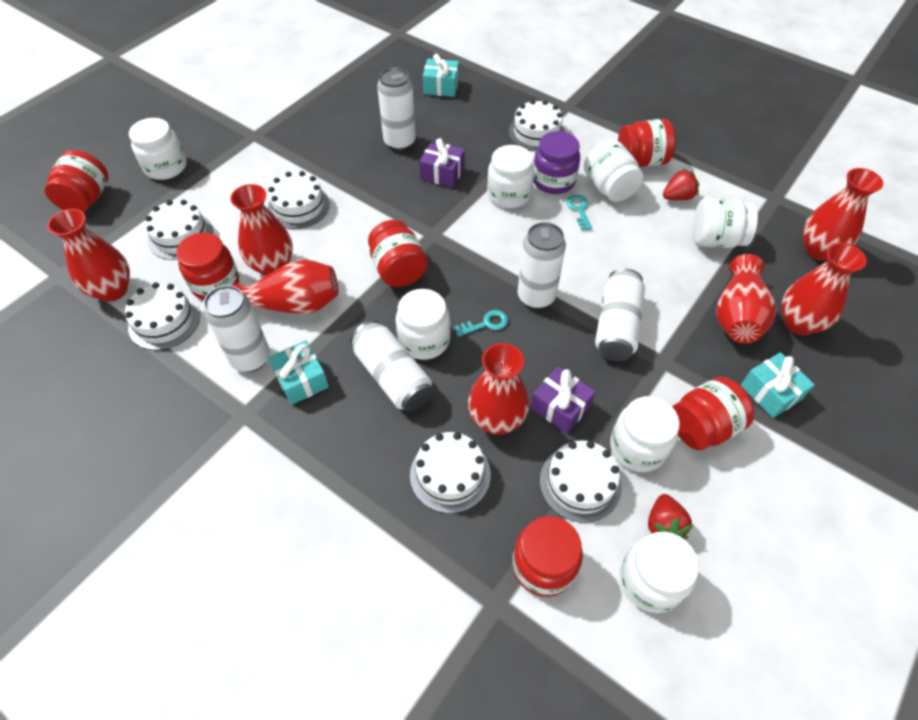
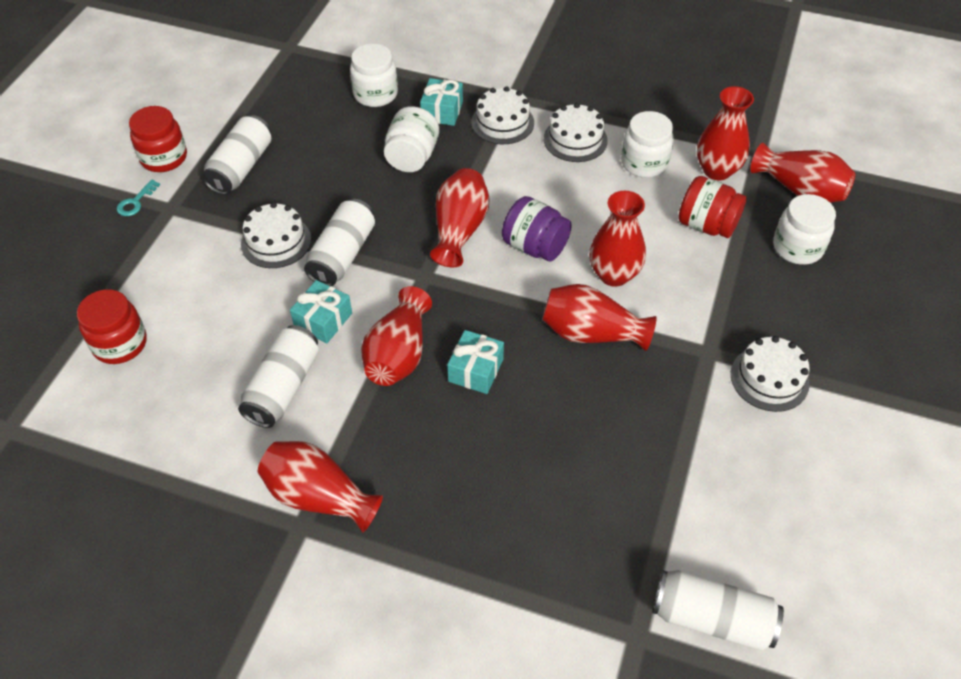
purple gift: [419,138,465,188] [530,366,596,434] = 2 -> none = 0
red jar: [45,150,108,212] [176,232,239,300] [368,220,428,287] [513,516,583,597] [618,119,676,167] [672,377,754,450] = 6 -> [77,289,147,364] [129,106,187,172] [678,176,747,238] = 3
red strawberry: [648,494,693,540] [663,168,699,200] = 2 -> none = 0
turquoise key: [454,310,508,337] [567,195,592,230] = 2 -> [117,179,160,216] = 1
white cake: [125,282,200,350] [145,200,213,260] [267,171,330,229] [410,432,491,513] [509,100,565,152] [540,440,622,523] = 6 -> [241,202,311,268] [471,86,534,144] [544,103,608,162] [731,336,810,412] = 4
white can: [204,285,270,372] [350,320,433,412] [377,67,416,151] [518,222,566,309] [595,268,645,361] = 5 -> [202,115,271,195] [238,325,319,428] [304,199,375,286] [653,570,784,651] = 4
white jar: [129,118,187,180] [396,289,450,360] [487,145,534,208] [584,140,643,202] [610,396,680,472] [620,532,699,613] [693,197,758,248] = 7 -> [350,44,398,107] [384,106,439,172] [621,111,674,178] [773,194,836,265] = 4

